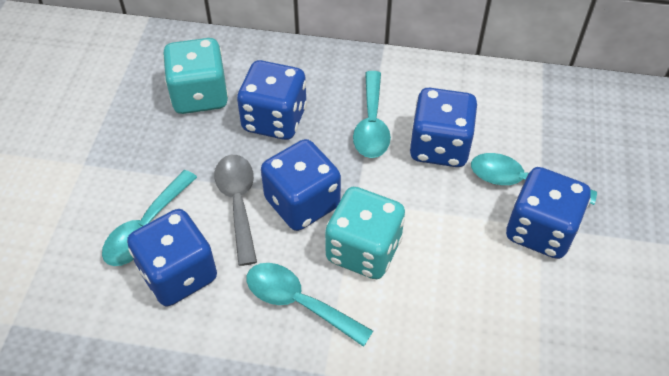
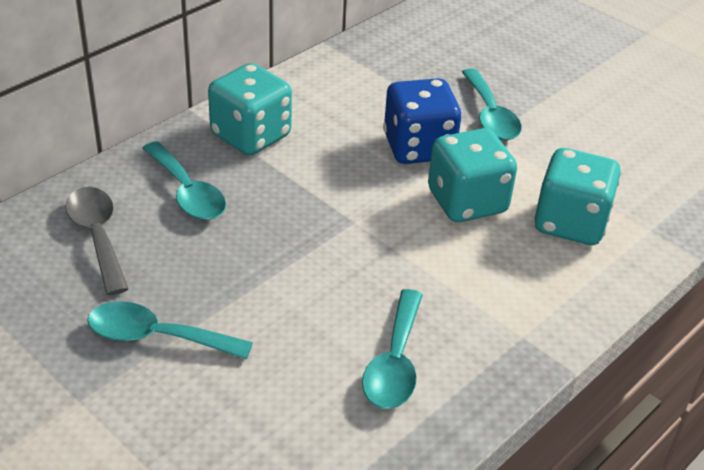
blue dice: [127,209,217,307] [237,60,307,140] [261,139,341,231] [409,88,477,167] [506,167,591,259] = 5 -> [383,78,462,164] = 1
turquoise dice: [163,38,228,114] [325,187,405,279] = 2 -> [208,63,292,155] [428,128,517,222] [535,148,621,245] = 3

